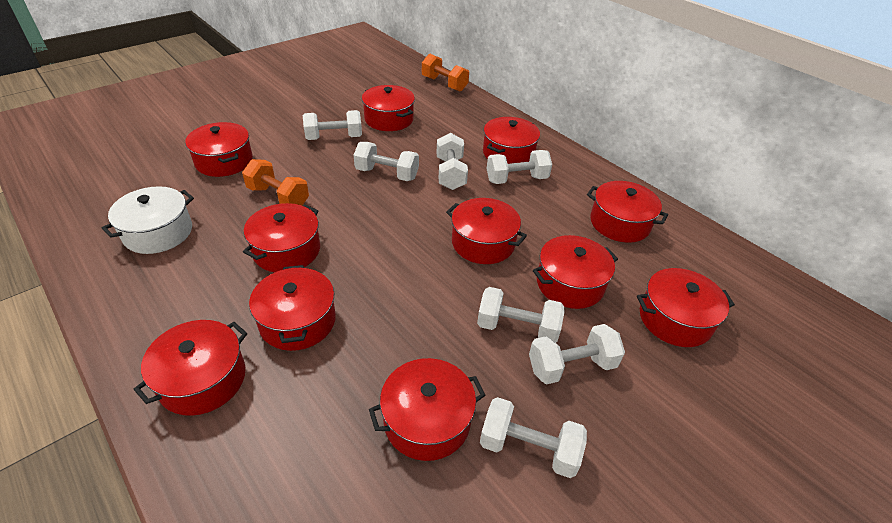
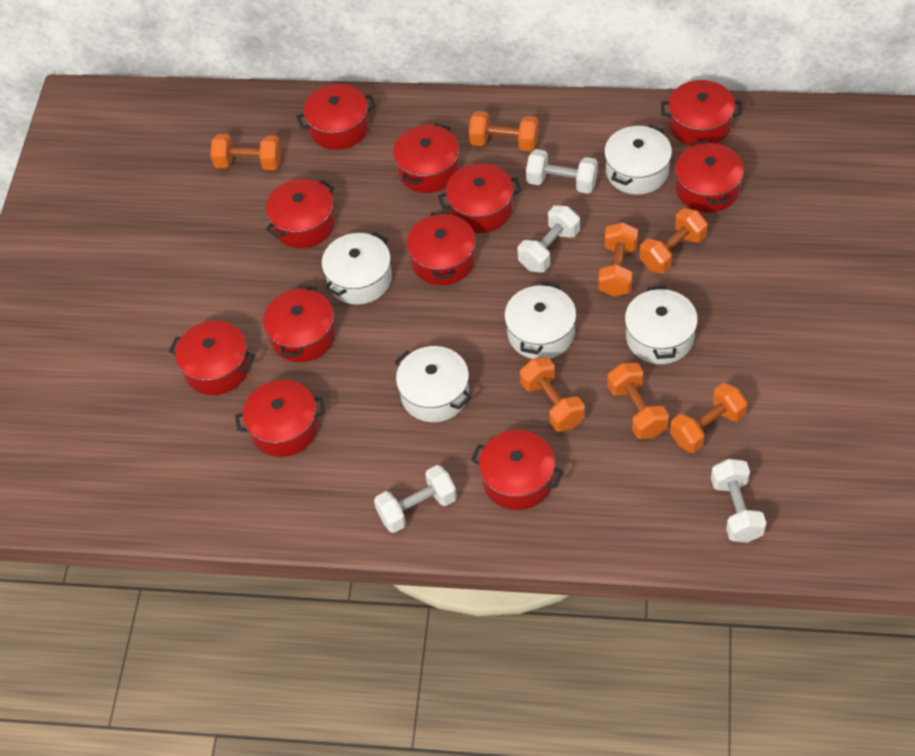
orange dumbbell: [242,159,309,205] [422,54,469,92] = 2 -> [210,134,282,170] [469,111,539,151] [520,357,585,432] [598,222,638,297] [607,363,669,439] [639,208,708,274] [670,383,747,453] = 7
white dumbbell: [303,110,362,140] [354,142,419,181] [436,133,468,190] [477,287,565,343] [480,397,587,478] [487,150,552,184] [529,324,625,384] = 7 -> [374,465,457,533] [517,205,580,272] [526,149,598,194] [711,459,766,543] = 4
white pot: [102,186,194,254] = 1 -> [322,232,392,305] [395,346,472,422] [504,282,576,359] [604,124,672,194] [625,286,698,364] = 5

